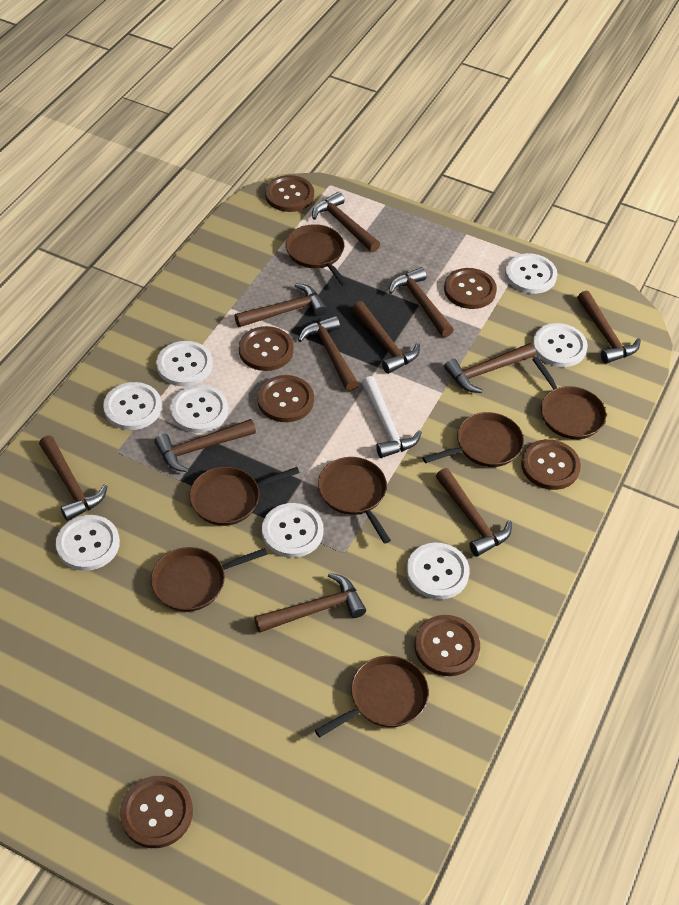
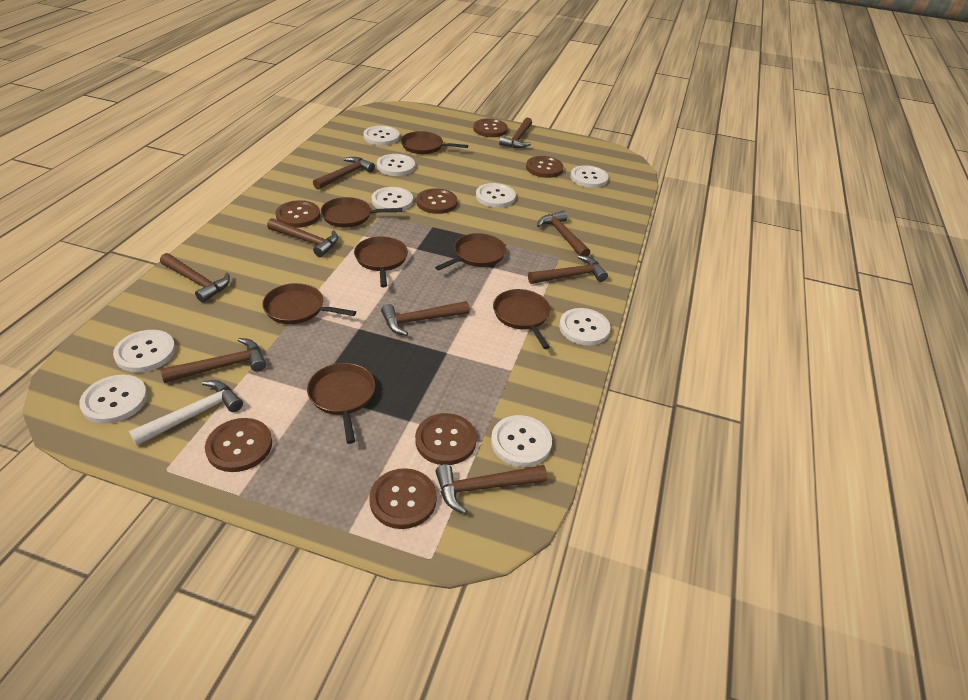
brown hammer: [39,435,107,521] [154,419,256,472] [235,283,327,327] [254,573,366,633] [298,316,359,391] [312,192,380,252] [352,301,420,374] [389,267,454,337] [436,468,512,557] [444,343,536,393] [577,290,641,364] = 11 -> [160,253,230,303] [160,338,266,383] [267,218,338,257] [313,157,375,190] [381,301,470,336] [435,464,547,514] [499,118,532,148] [528,255,608,284] [537,210,590,256] = 9
white button: [56,515,120,571] [103,382,162,430] [156,341,213,386] [170,385,228,433] [262,503,323,558] [407,543,470,600] [505,253,557,294] [532,323,588,367] = 8 -> [79,375,148,424] [113,330,176,372] [363,126,400,146] [372,187,413,211] [377,154,415,176] [476,183,516,208] [491,415,552,467] [559,308,611,346] [570,165,609,188] = 9

